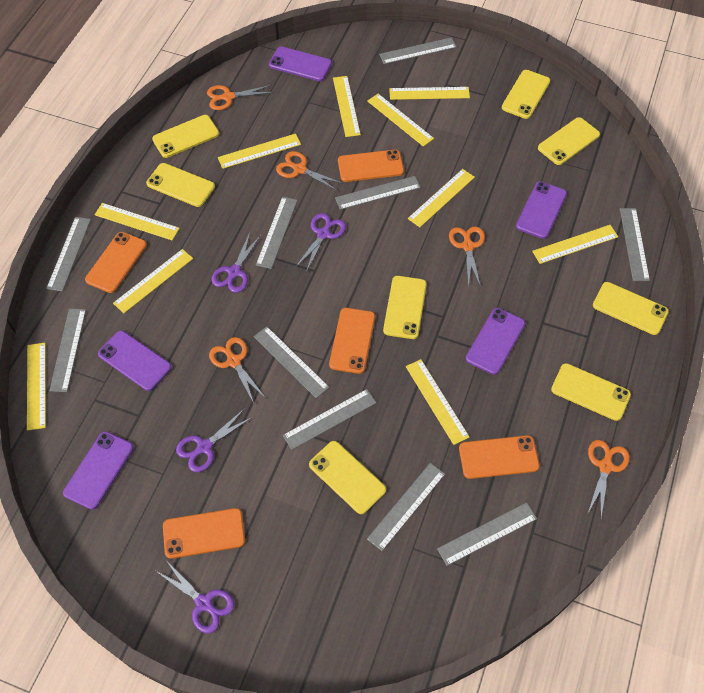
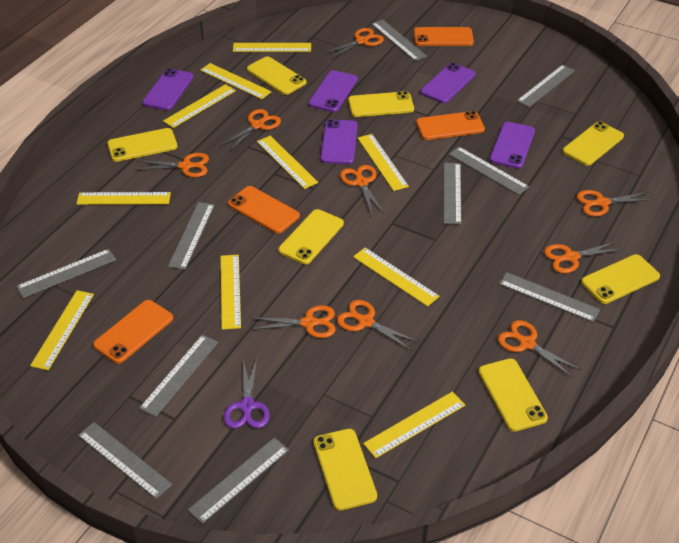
orange phone: [85,232,147,293] [163,508,245,559] [329,308,375,374] [338,150,404,182] [459,435,540,479] = 5 -> [93,300,173,364] [228,186,300,234] [414,27,474,46] [416,111,485,140] = 4
orange scissors: [207,85,273,110] [209,337,265,403] [276,151,343,191] [449,227,485,287] [587,440,630,518] = 5 -> [135,153,209,177] [221,109,281,150] [251,305,336,338] [325,28,384,59] [337,300,419,350] [340,165,384,214] [498,320,581,378] [544,241,624,273] [577,190,654,217] = 9
purple scissors: [156,559,234,633] [176,408,253,472] [211,233,261,293] [296,213,346,272] = 4 -> [224,358,270,429] = 1

